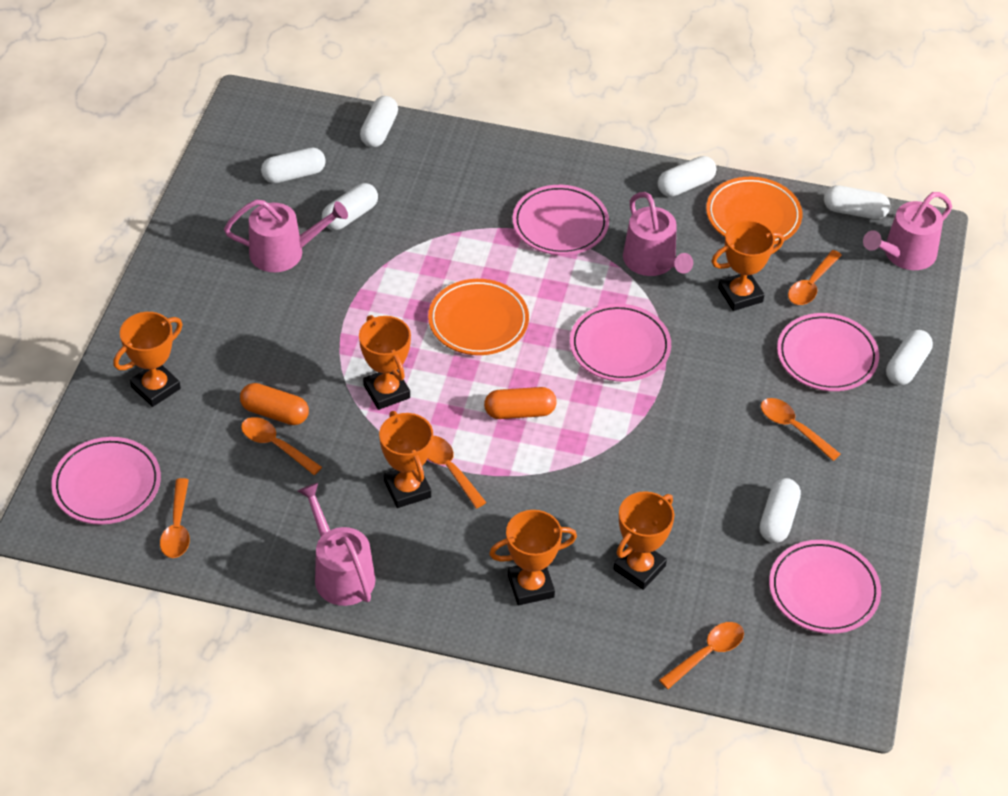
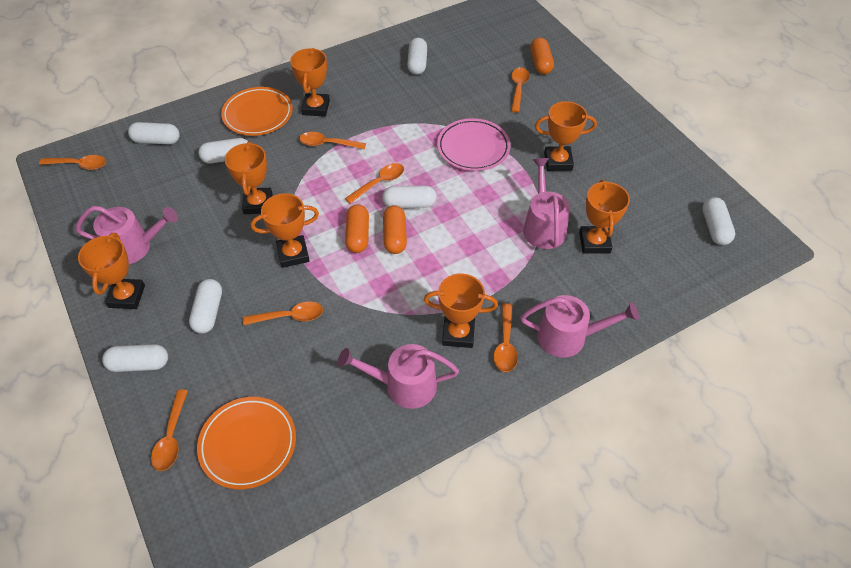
orange capsule: [240,383,309,425] [484,387,557,419] = 2 -> [345,204,369,253] [383,205,407,254] [530,37,554,75] = 3
orange spoon: [160,478,190,558] [241,417,322,475] [428,436,487,508] [659,622,744,689] [761,398,840,461] [788,250,842,305] = 6 -> [39,155,106,170] [151,390,188,471] [243,302,323,325] [299,132,366,150] [345,163,404,204] [493,303,518,372] [511,68,530,113] = 7
orange trophy: [114,312,183,407] [359,315,411,410] [379,411,433,508] [489,510,577,605] [613,491,674,590] [711,220,784,311] = 6 -> [78,233,145,309] [225,142,272,214] [251,193,319,268] [290,48,330,117] [424,273,498,348] [535,101,597,171] [579,180,630,254] = 7
pink plate: [51,437,161,525] [513,185,609,255] [570,304,671,382] [769,540,881,634] [777,313,879,391] = 5 -> [437,118,511,171] = 1

